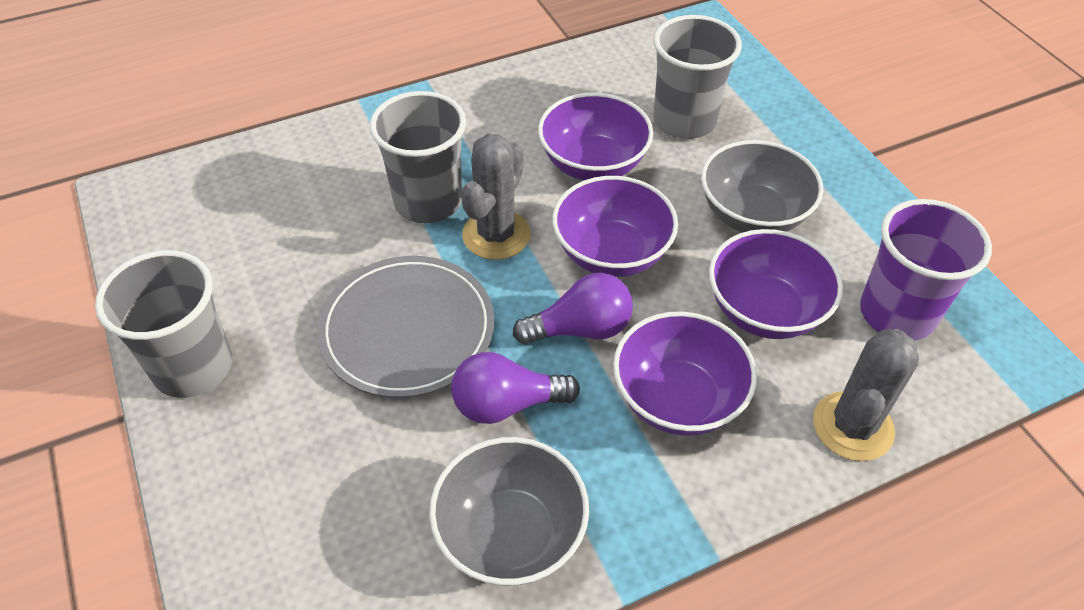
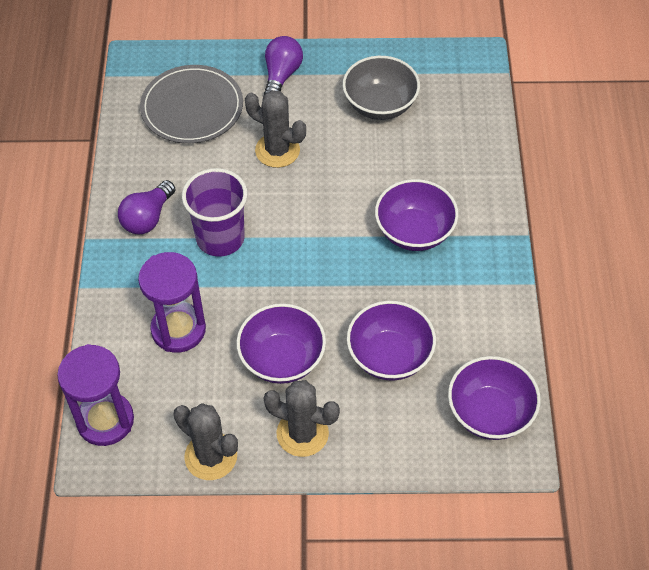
grey bowl: [429,437,589,586] [701,140,823,233] = 2 -> [343,56,420,120] = 1
grey cactus: [461,134,531,260] [813,329,919,461] = 2 -> [174,403,238,480] [245,90,306,168] [263,380,340,457] = 3
grey cup: [95,250,232,398] [370,91,466,223] [653,15,742,139] = 3 -> none = 0
purple hourglass: none = 0 -> [57,344,134,446] [138,252,206,353] = 2

